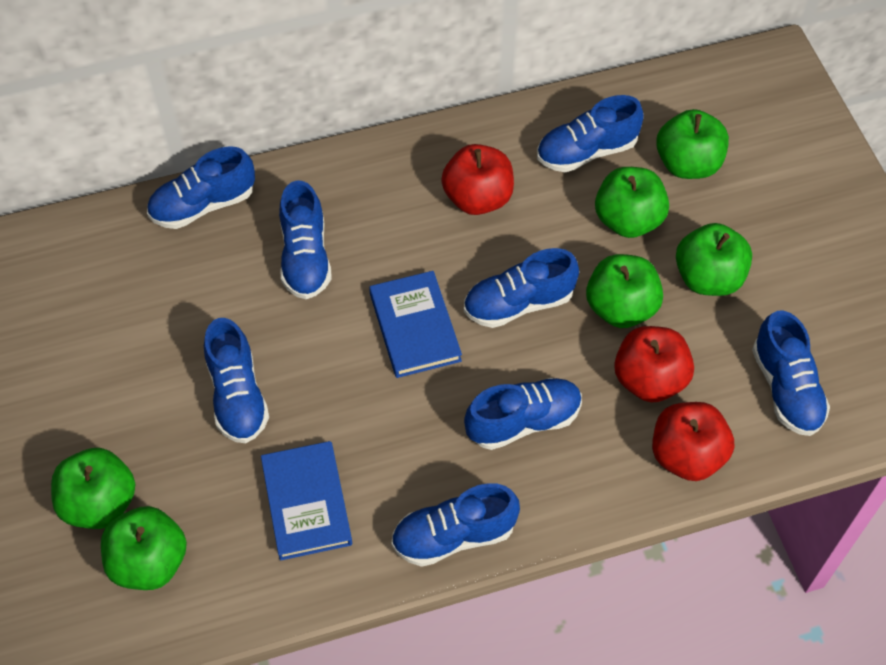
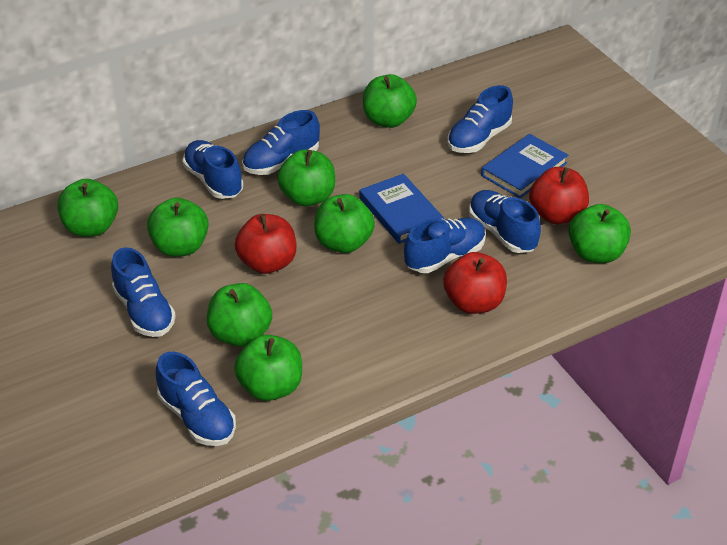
blue shoe: [147,146,255,229] [204,318,269,443] [279,180,332,299] [391,483,520,567] [464,248,579,328] [464,378,582,450] [537,95,644,172] [752,311,830,436] = 8 -> [111,247,176,337] [156,352,236,446] [182,140,244,199] [242,110,320,175] [404,218,486,273] [447,85,513,153] [469,190,541,253] = 7
green apple: [51,448,136,529] [101,506,187,590] [586,254,663,328] [595,167,669,238] [656,109,729,179] [676,223,752,296] = 6 -> [57,179,118,237] [147,198,209,257] [207,283,272,347] [234,335,302,401] [277,149,335,206] [314,194,375,253] [363,74,417,128] [569,204,631,263] = 8

